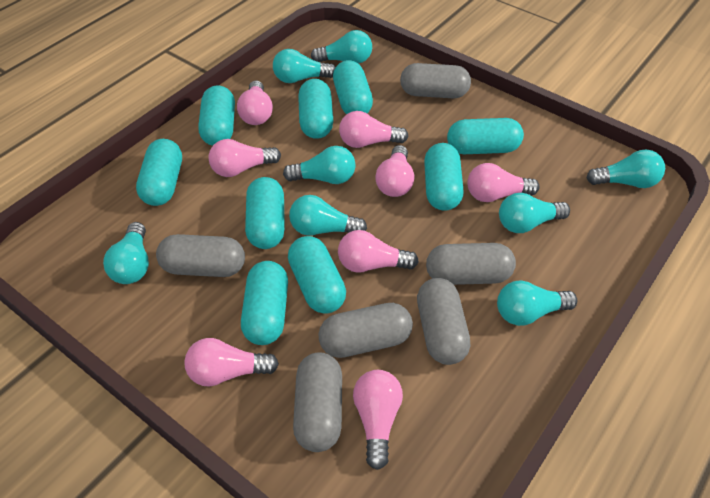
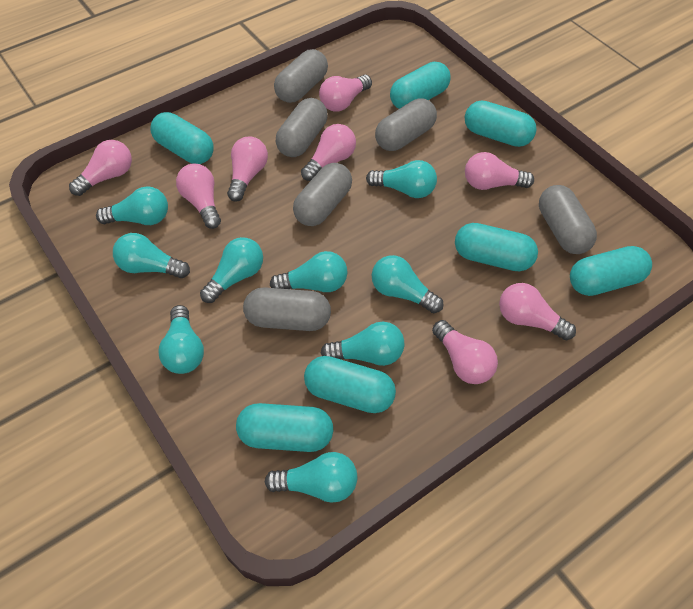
turquoise capsule: [136,139,182,206] [198,85,235,146] [241,261,288,345] [245,177,285,249] [288,236,346,314] [298,79,333,139] [333,60,373,114] [424,143,464,211] [447,118,524,154] = 9 -> [150,112,214,164] [236,403,333,452] [304,356,396,413] [390,62,451,109] [455,223,538,271] [465,100,537,147] [570,246,652,296] = 7
turquoise light bulb: [103,222,149,284] [273,49,336,83] [283,146,356,184] [289,195,367,236] [311,30,372,64] [497,280,577,326] [499,193,570,233] [587,150,665,188] = 8 -> [96,186,168,225] [113,233,190,278] [158,305,204,374] [200,237,263,303] [265,452,357,503] [270,251,347,292] [321,322,405,366] [366,160,437,198] [372,255,444,313] = 9

